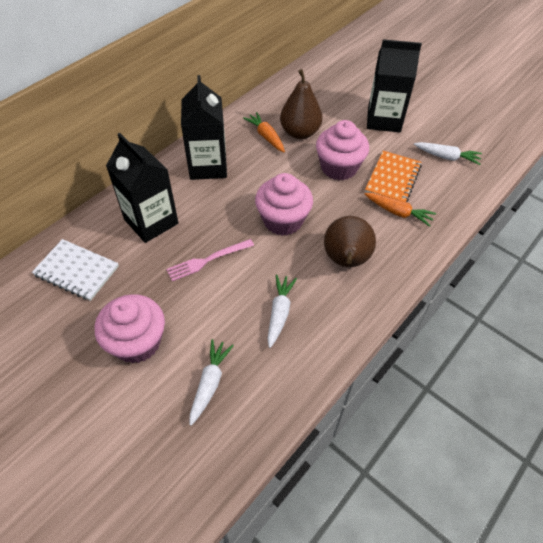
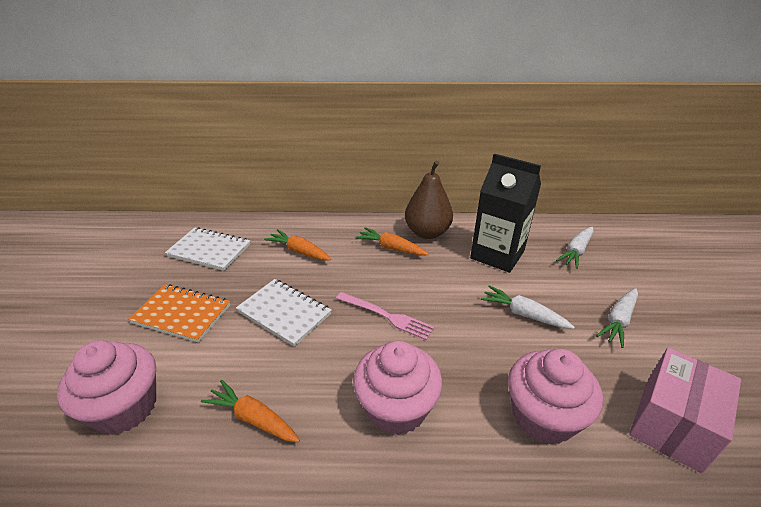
black carton: [106,133,178,243] [181,75,227,180] [367,39,422,132] = 3 -> [470,153,541,273] = 1
brown pear: [280,69,323,139] [324,216,376,267] = 2 -> [405,161,453,239] = 1
orange carrot: [243,112,285,152] [365,193,436,227] = 2 -> [201,380,300,442] [264,229,331,261] [355,227,429,256] = 3
pink box: none = 0 -> [629,348,741,473] = 1
white notebook: [32,239,119,301] = 1 -> [165,227,250,271] [236,279,331,347] = 2

